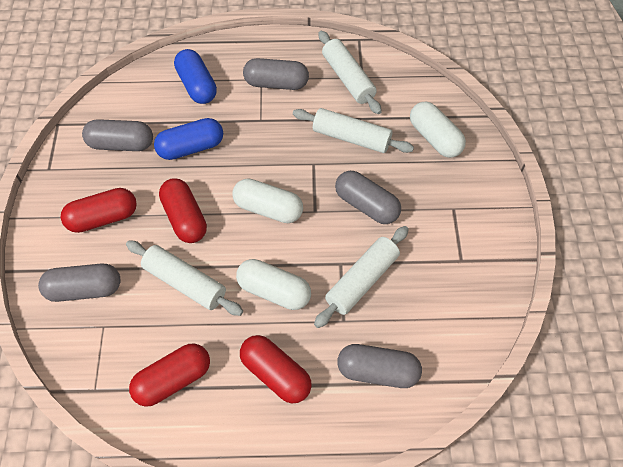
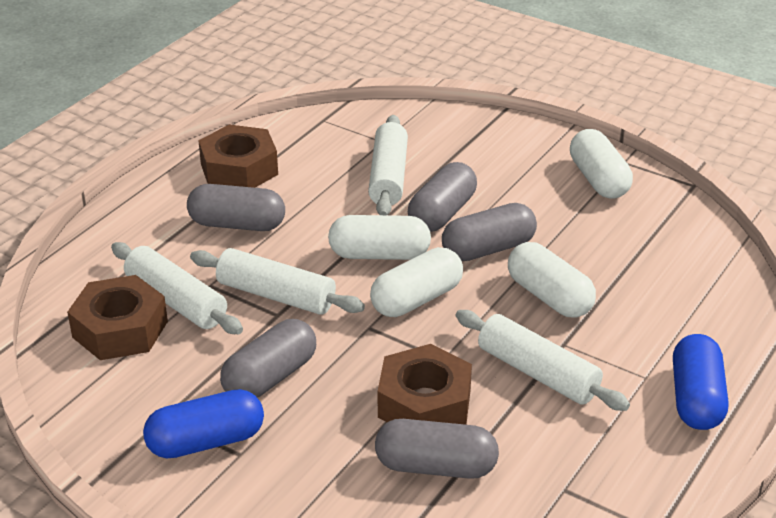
brown nut: none = 0 -> [67,275,168,360] [198,124,278,188] [378,344,472,425] = 3
red capsule: [61,188,137,233] [129,344,210,407] [159,178,207,243] [240,335,312,403] = 4 -> none = 0
white capsule: [232,179,303,223] [236,259,311,310] [410,101,466,158] = 3 -> [328,215,431,260] [370,247,463,317] [508,242,596,318] [570,129,633,199] = 4

